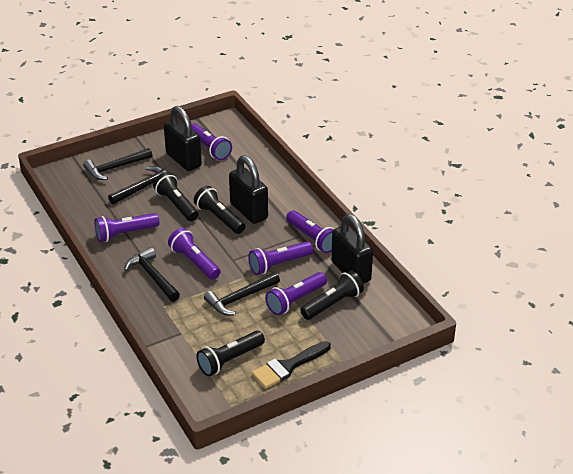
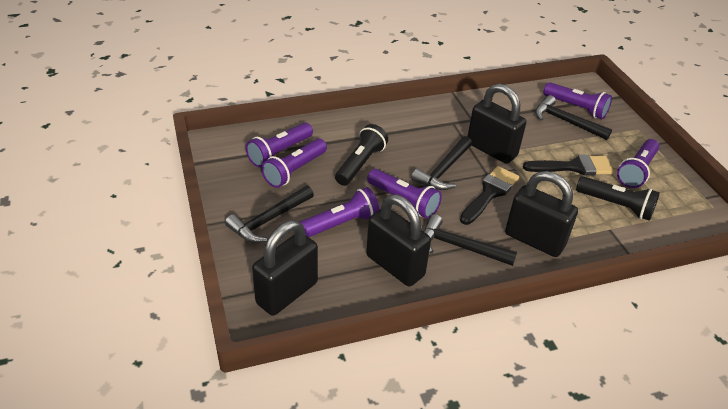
black brush: [252,341,331,388] = 1 -> [460,166,519,225] [523,155,614,175] = 2
black flashlight: [153,172,199,221] [194,186,245,234] [196,331,265,376] [300,270,364,320] = 4 -> [335,124,388,186] [576,176,660,221] = 2
black padlock: [164,106,202,171] [229,155,268,224] [331,214,373,284] = 3 -> [252,220,318,316] [366,194,431,286] [467,84,527,164] [505,171,578,257] = 4

